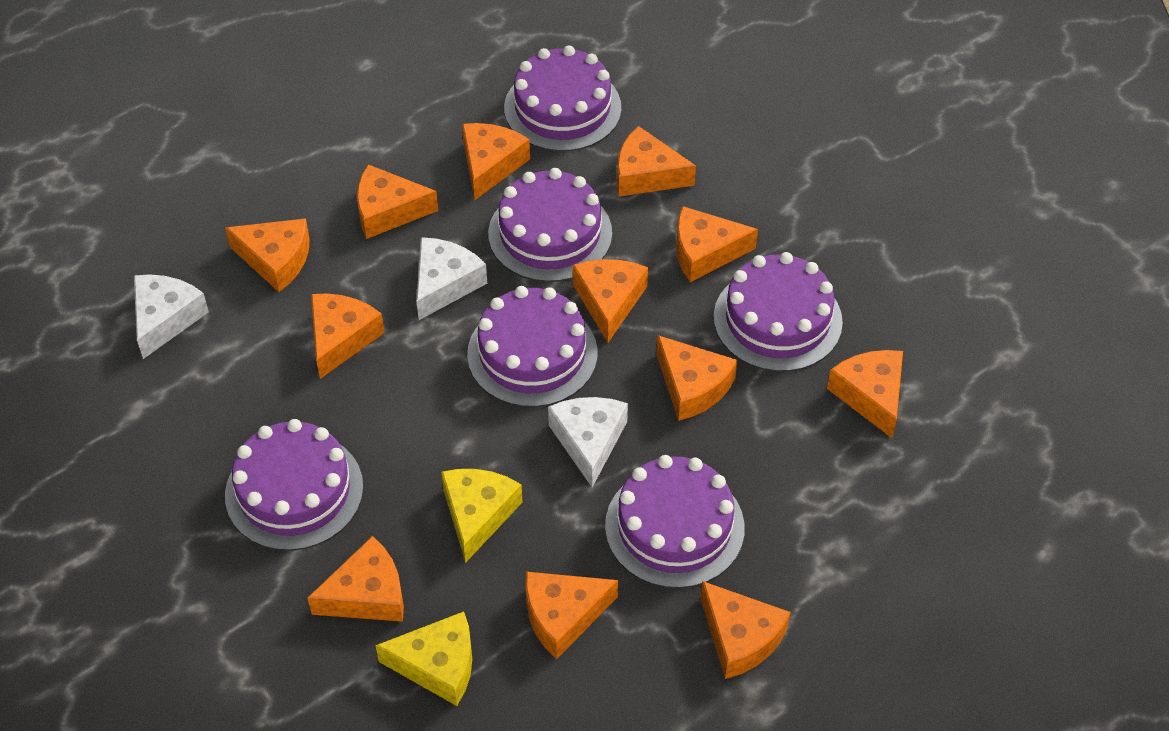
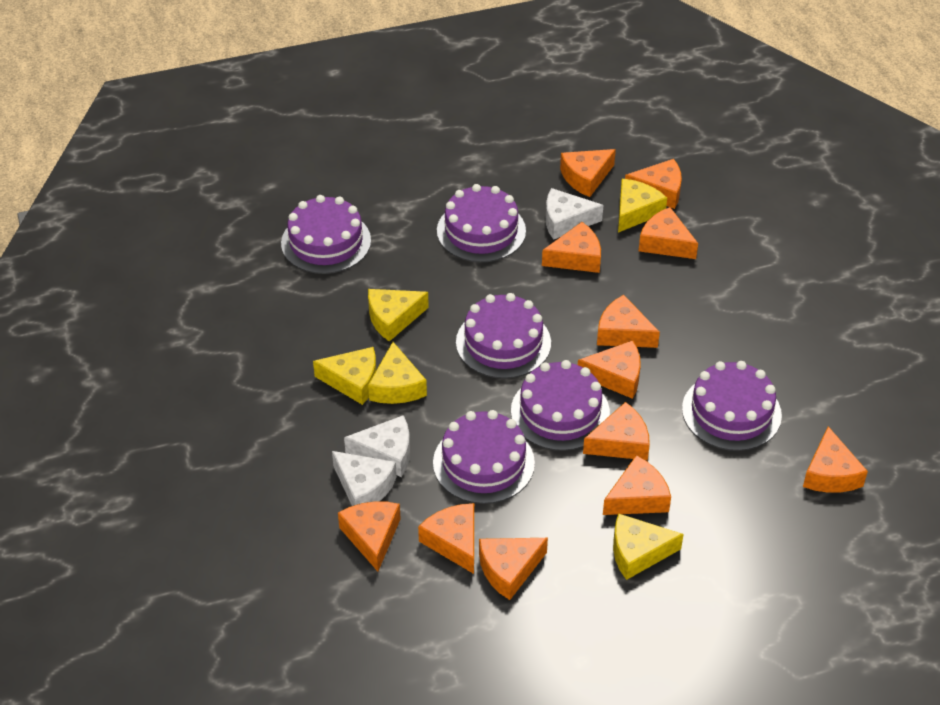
yellow cheese: [375,611,472,706] [441,469,522,563] = 2 -> [313,347,376,405] [368,289,429,342] [368,342,427,404] [613,513,684,580] [618,179,667,232] = 5

